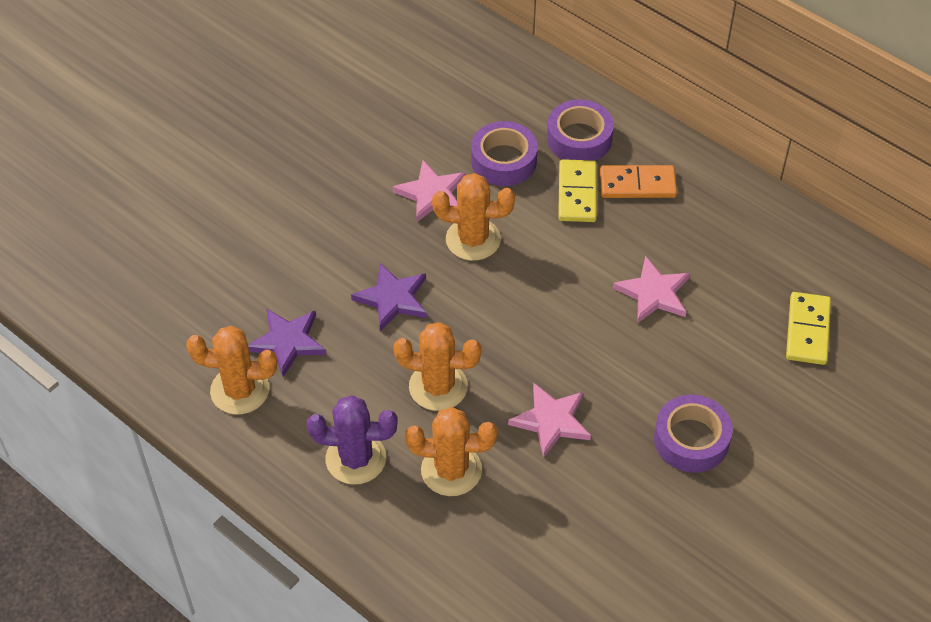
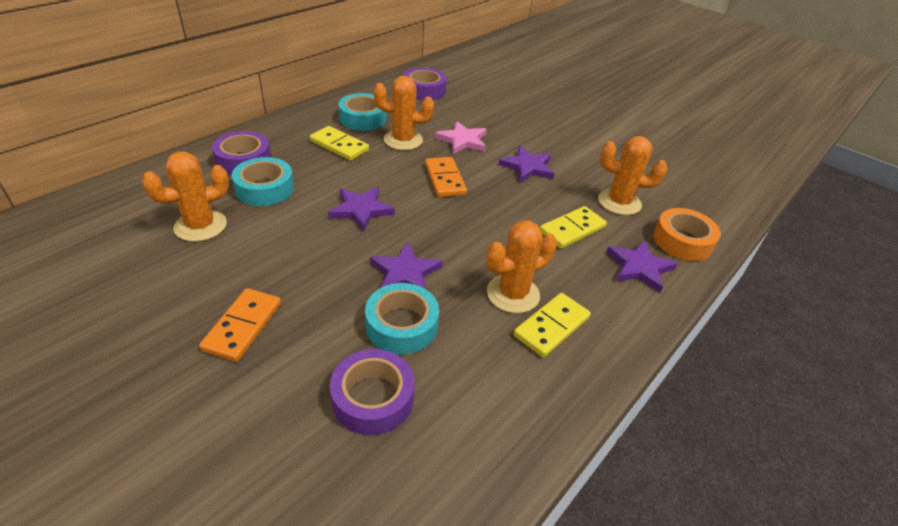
orange domino: [600,165,677,198] = 1 -> [199,288,281,362] [425,157,467,197] = 2
orange tape: none = 0 -> [653,208,721,261] = 1
pink star: [392,160,465,222] [508,383,591,458] [613,256,690,324] = 3 -> [435,121,487,154] = 1
purple cactus: [306,395,398,485] = 1 -> none = 0
purple star: [248,308,327,377] [351,263,427,331] = 2 -> [328,187,395,231] [370,243,442,290] [498,146,555,182] [607,240,678,293] = 4
turquoise tape: none = 0 -> [232,157,294,206] [338,93,387,131] [365,283,439,354] = 3
yellow domino: [558,159,597,222] [786,292,831,365] = 2 -> [310,126,369,161] [514,293,591,358] [540,206,607,249] = 3

